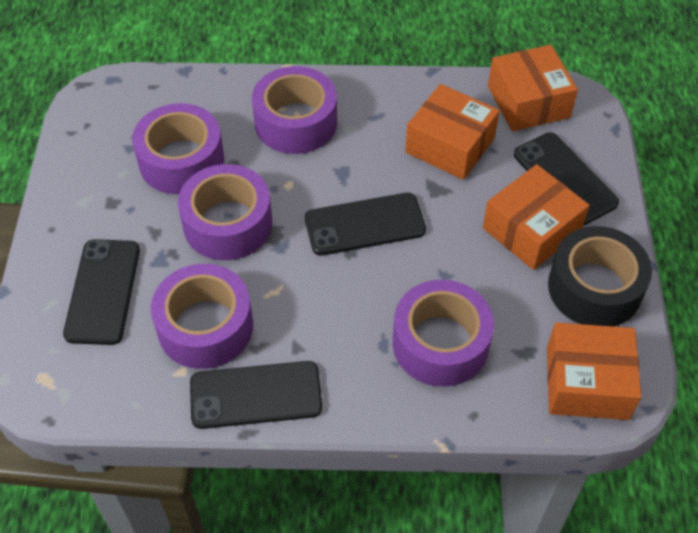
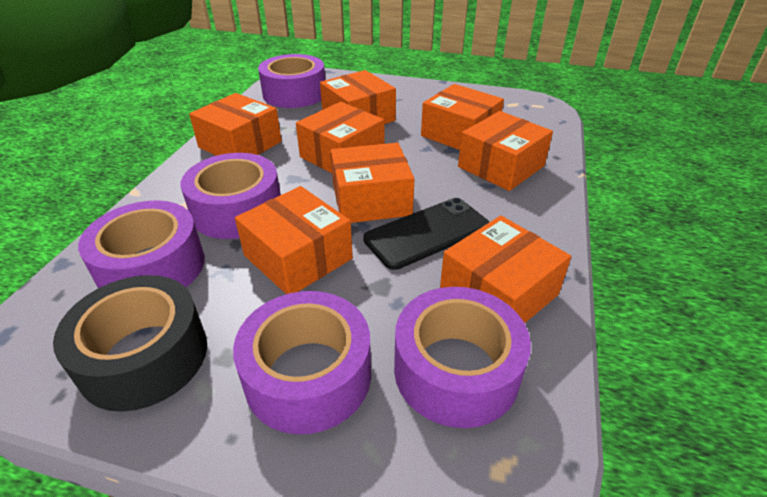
black phone: [63,239,140,345] [190,361,322,429] [305,193,426,256] [514,132,619,225] = 4 -> [363,198,489,270] = 1
orange box: [405,84,500,180] [483,164,590,270] [488,45,578,131] [547,322,641,420] = 4 -> [189,93,282,156] [235,186,353,294] [296,102,384,173] [320,70,396,124] [331,143,414,223] [421,84,504,150] [440,216,571,323] [458,111,553,191] = 8

